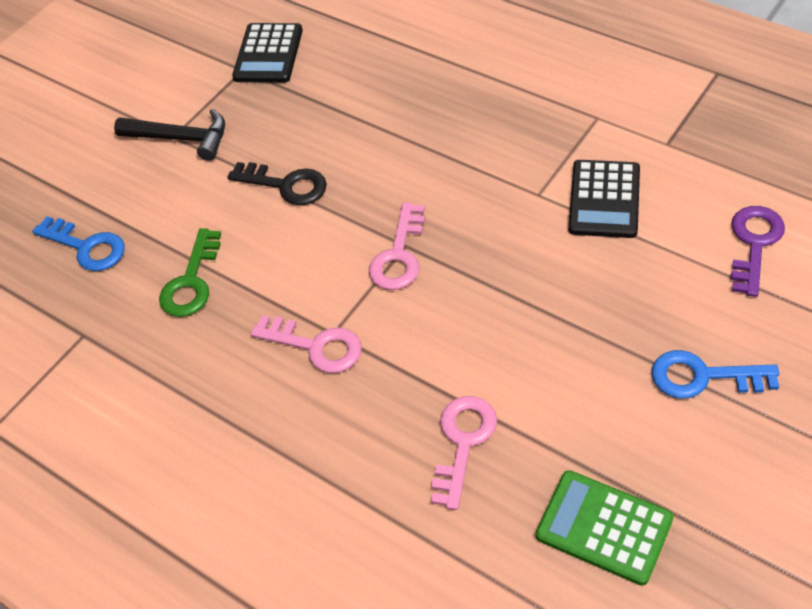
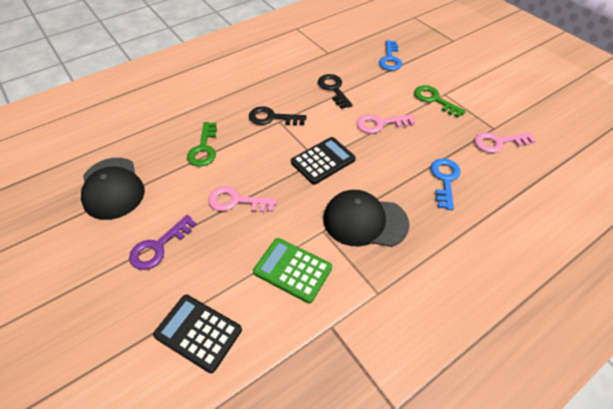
black cap: none = 0 -> [81,158,145,220] [323,190,410,247] = 2
black hammer: [114,109,225,161] = 1 -> none = 0
black key: [227,162,327,205] = 1 -> [249,106,307,126] [318,74,353,109] = 2
green key: [159,228,221,317] = 1 -> [187,122,217,166] [414,85,466,118] = 2

